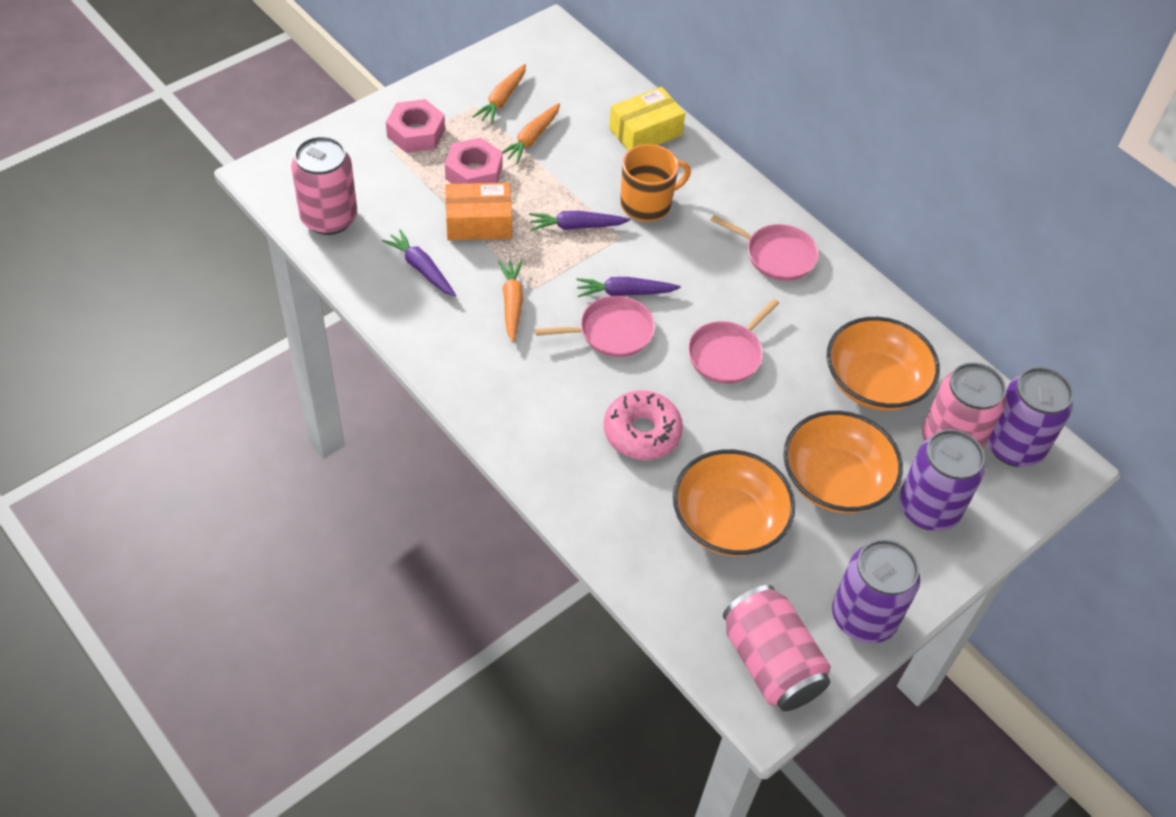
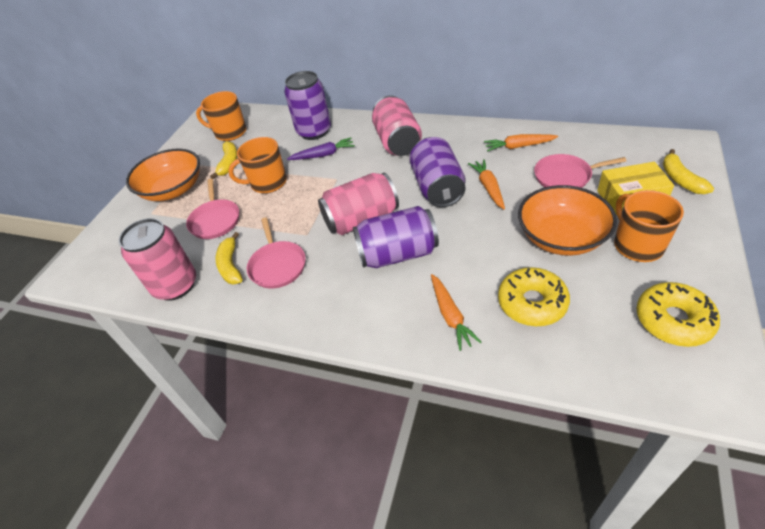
orange bowl: [673,449,795,556] [783,411,903,513] [827,317,940,411] = 3 -> [126,148,200,201] [518,185,617,256] = 2
orange box: [445,183,512,240] = 1 -> none = 0
orange mug: [620,144,691,222] = 1 -> [196,91,247,141] [228,137,287,193] [614,190,684,262] = 3
pink donut: [604,390,683,460] = 1 -> none = 0
pink nut: [386,99,445,153] [445,138,503,184] = 2 -> none = 0
purple carrot: [382,229,456,296] [529,211,630,231] [576,277,681,297] = 3 -> [287,138,355,160] = 1
yellow banana: none = 0 -> [210,141,238,179] [215,232,243,285] [663,149,714,194] = 3
yellow donut: none = 0 -> [498,267,570,326] [636,282,720,347] = 2

